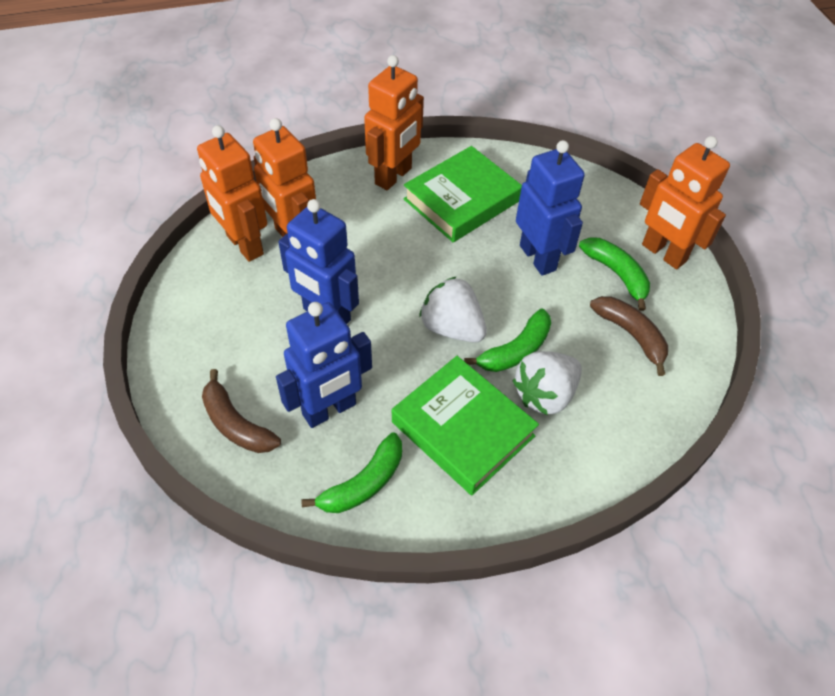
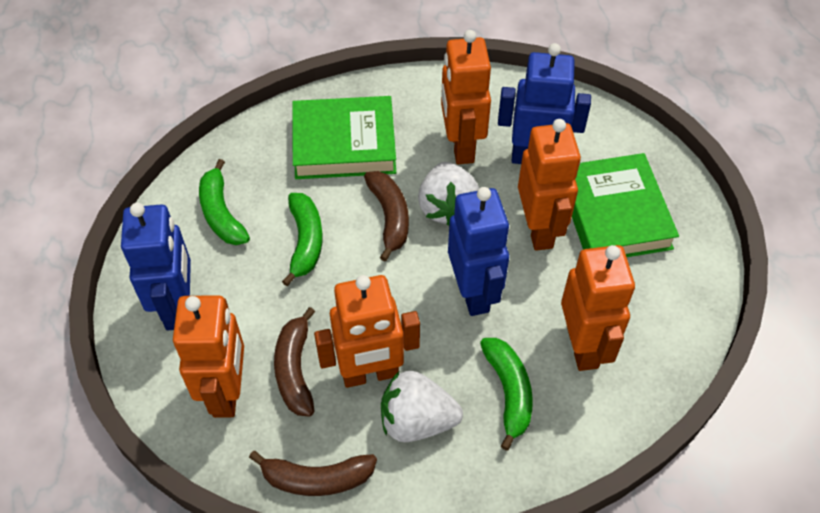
brown banana: [202,369,281,453] [590,296,668,376] = 2 -> [249,451,377,496] [274,307,315,417] [364,171,409,261] = 3
orange robot: [197,125,267,262] [253,118,316,237] [364,55,424,190] [640,136,730,269] = 4 -> [173,295,244,418] [314,275,420,388] [441,30,491,164] [518,119,581,251] [561,245,635,371] = 5

